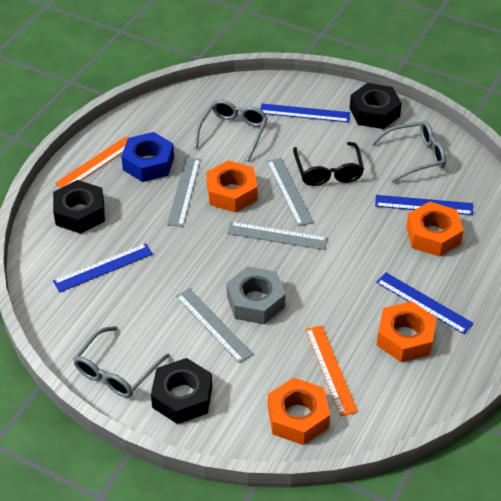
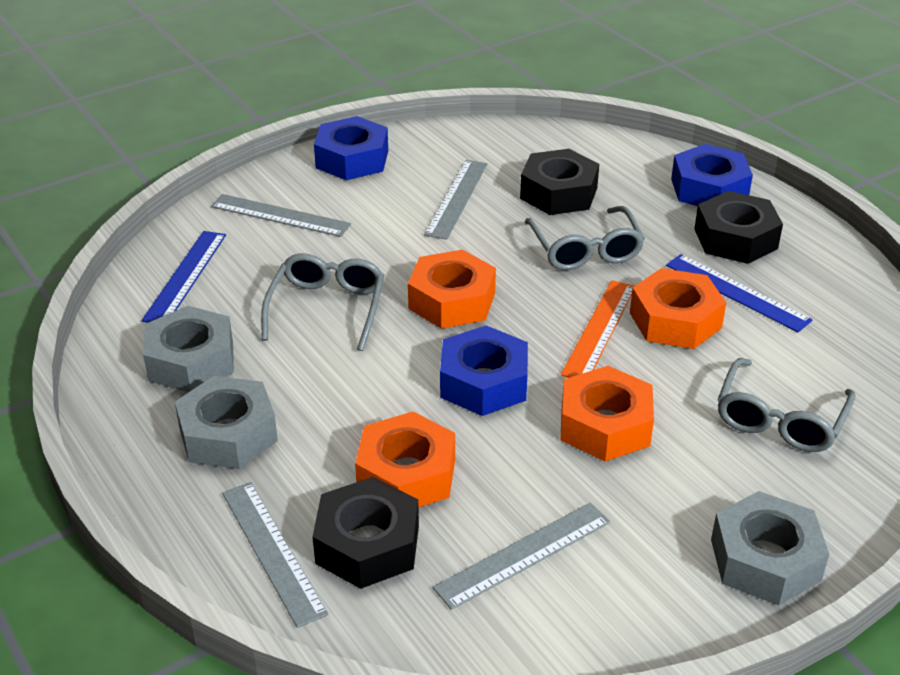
black glasses: [293,142,364,186] = 1 -> none = 0
blue nut: [121,132,174,182] = 1 -> [314,116,388,180] [440,325,528,416] [671,144,753,206] = 3
blue ruler: [53,243,153,293] [260,104,350,123] [375,195,473,215] [376,272,474,334] = 4 -> [141,231,226,323] [666,254,813,332] = 2
grey nut: [226,266,286,324] = 1 -> [143,306,234,392] [175,376,278,469] [711,491,829,605] = 3
orange ruler: [55,136,128,188] [305,325,358,416] = 2 -> [561,280,634,378] = 1

